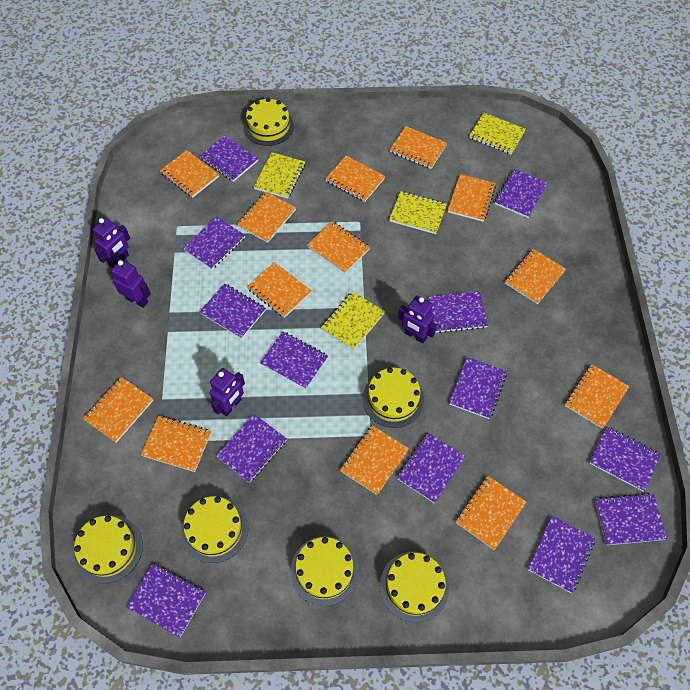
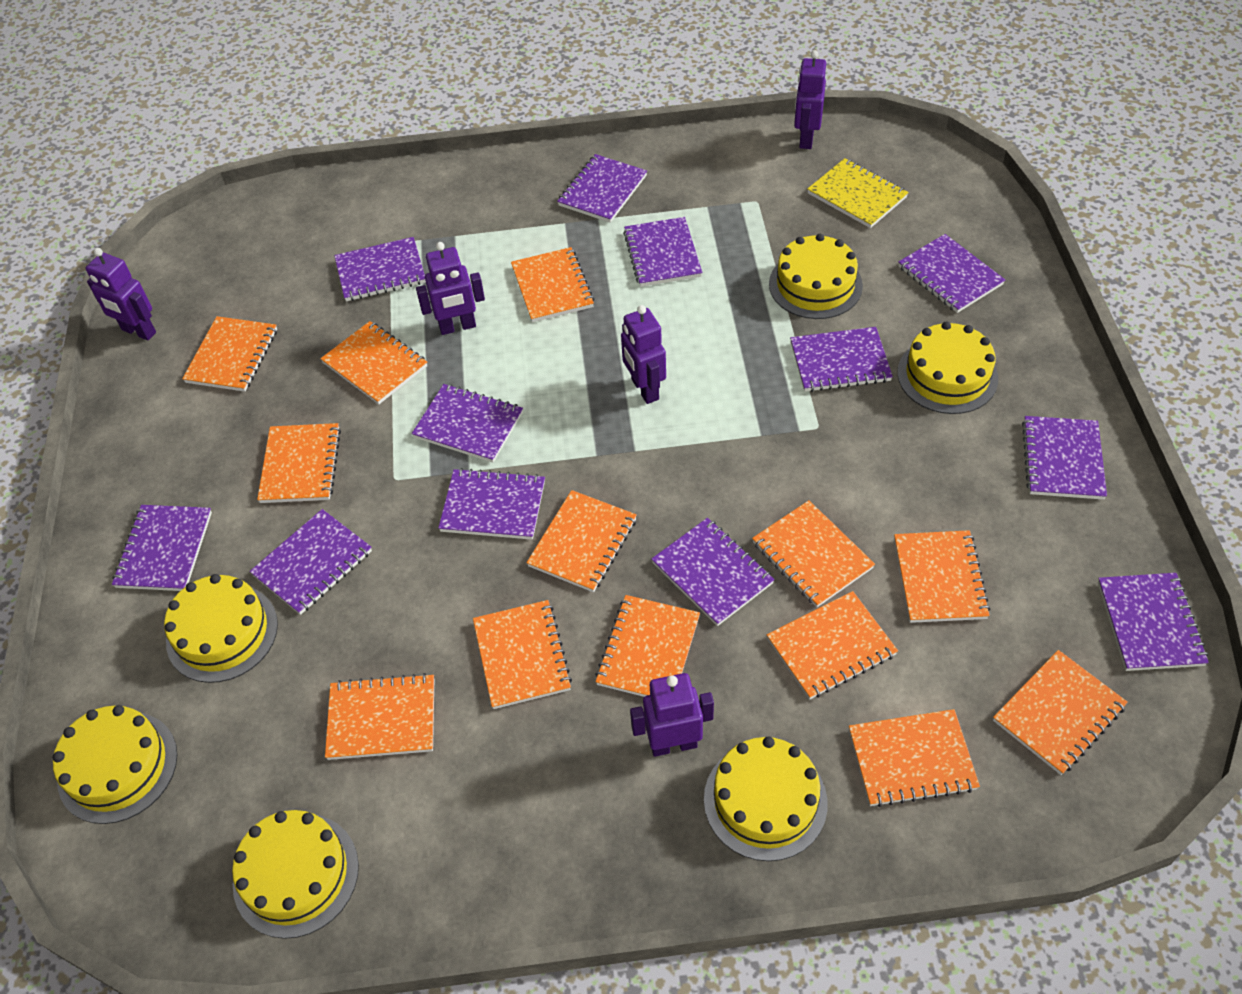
purple notebook: [126,564,206,638] [183,216,245,269] [199,283,266,339] [200,135,258,182] [216,414,287,483] [260,332,328,389] [397,433,466,503] [429,291,488,333] [449,357,507,419] [495,169,548,218] [528,516,595,593] [589,427,661,492] [595,493,667,545] = 13 -> [112,505,212,591] [250,509,372,615] [334,237,426,301] [412,384,523,463] [438,468,545,540] [557,154,647,223] [623,217,702,287] [651,518,775,626] [790,327,893,392] [898,234,1005,313] [1022,416,1107,500] [1098,573,1209,671] = 12
purple robot: [93,218,130,268] [111,260,151,308] [210,368,245,416] [398,296,437,344] = 4 -> [85,248,156,341] [416,242,485,335] [621,305,666,404] [630,673,714,757] [794,50,826,149] = 5
yellow notebook: [254,152,305,199] [321,291,385,350] [389,191,447,234] [469,113,526,154] = 4 -> [807,158,909,228] = 1

